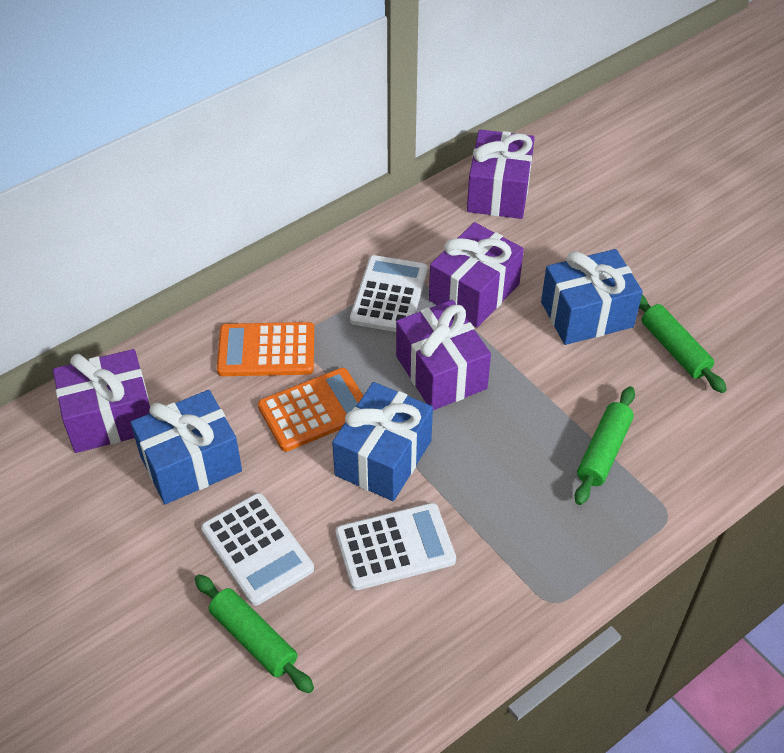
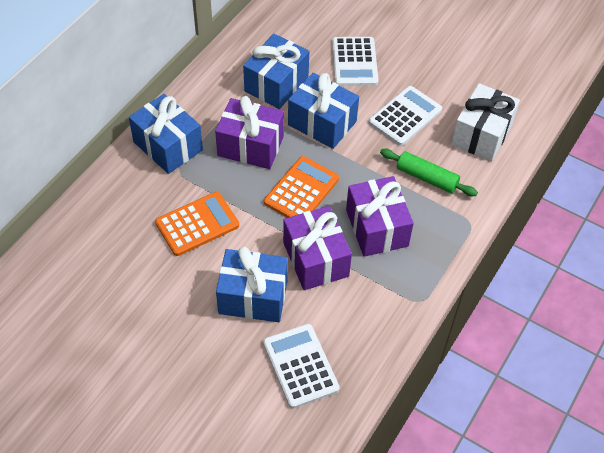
blue gift: [130,390,242,504] [332,382,433,501] [541,249,643,345] = 3 -> [129,94,203,174] [216,247,288,322] [243,34,309,109] [288,73,359,149] = 4
green rolling pin: [195,574,314,693] [575,386,635,505] [639,295,727,393] = 3 -> [380,149,478,196] = 1
purple gift: [53,349,151,453] [396,300,491,410] [429,222,524,328] [467,130,535,219] = 4 -> [215,96,284,169] [283,206,352,290] [346,176,414,257] = 3
white gift: none = 0 -> [451,83,520,161] = 1

